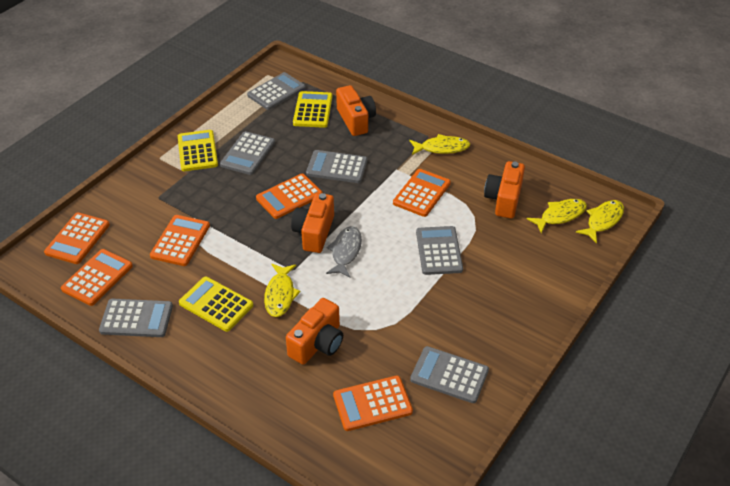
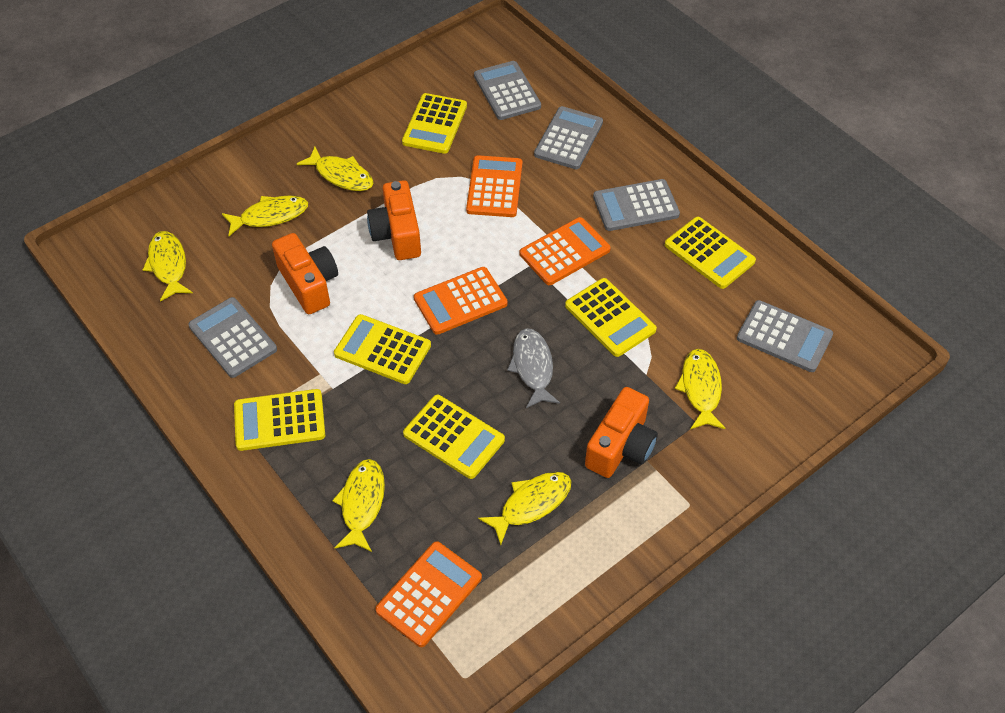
grey calculator: [99,299,173,337] [220,131,275,175] [247,72,306,110] [306,150,367,183] [410,346,489,403] [416,226,463,275] = 6 -> [188,297,277,378] [474,61,541,120] [534,106,603,169] [593,179,680,231] [737,300,833,372] = 5
orange calculator: [44,212,110,264] [61,249,133,306] [150,215,210,266] [256,174,323,219] [333,376,413,431] [393,169,451,217] = 6 -> [375,541,482,647] [414,267,508,335] [466,155,522,217] [520,217,611,285] = 4
orange camera: [286,298,343,365] [291,193,334,253] [336,85,376,136] [484,161,525,218] = 4 -> [272,233,338,314] [367,180,421,260] [585,387,658,478] = 3
yellow calculator: [178,130,218,171] [179,276,253,332] [293,91,332,128] = 3 -> [234,389,325,451] [334,314,431,384] [402,93,467,154] [403,395,505,479] [565,278,657,357] [665,217,756,289] = 6
yellow fish: [264,264,301,317] [410,134,470,155] [527,199,587,233] [576,200,624,243] = 4 -> [142,231,193,302] [222,195,308,236] [297,147,373,191] [332,459,385,552] [478,472,572,545] [675,349,725,429] = 6

